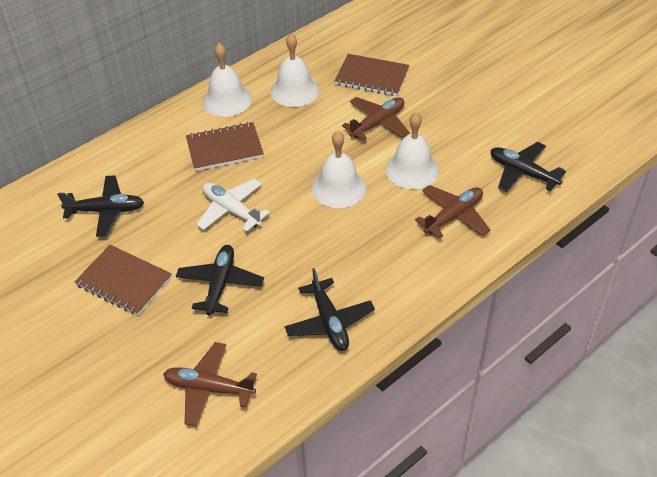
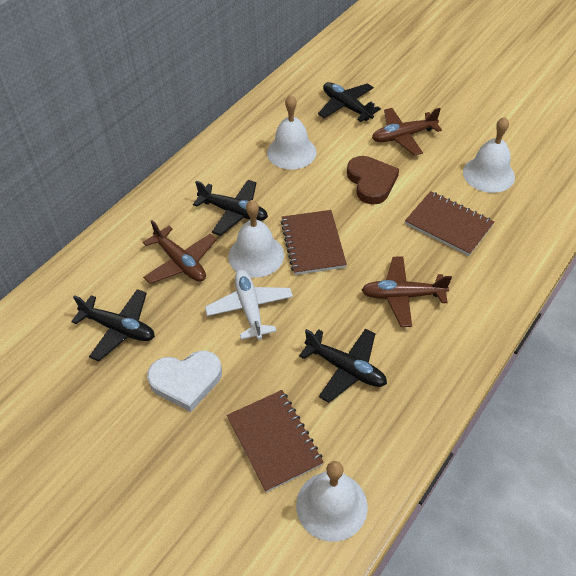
brown heart: none = 0 -> [347,156,399,205] = 1
white heart: none = 0 -> [147,351,222,412] = 1

